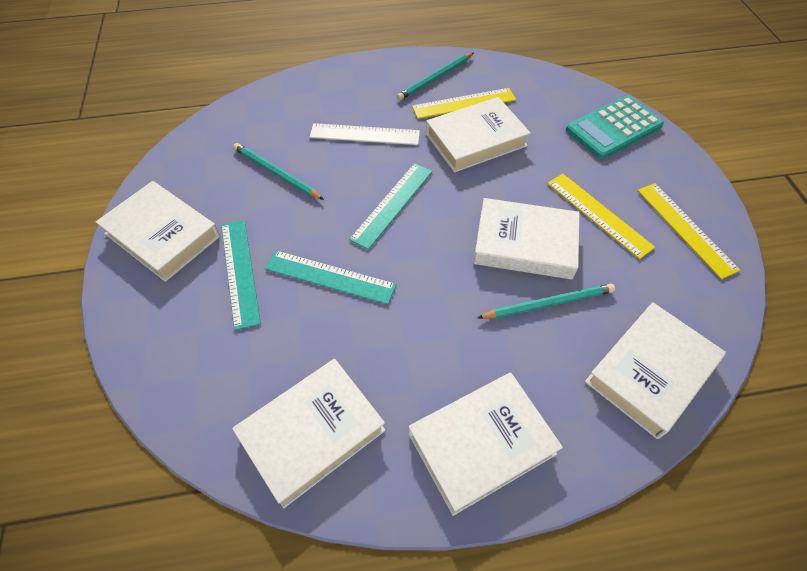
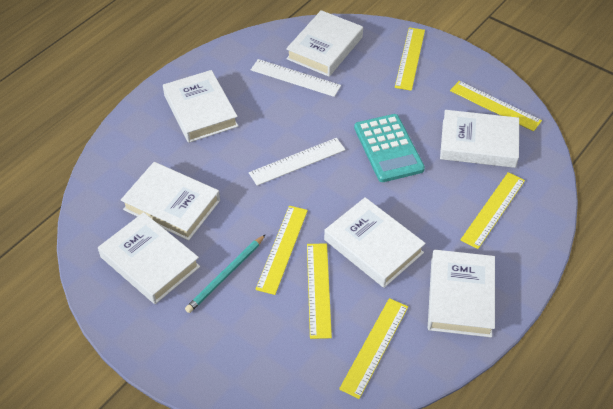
turquoise pencil: [233,143,324,200] [397,53,473,100] [477,284,615,319] = 3 -> [185,234,266,313] = 1
turquoise ruler: [221,220,261,330] [265,250,396,305] [349,163,432,250] = 3 -> none = 0
white book: [96,181,220,282] [232,359,386,508] [409,373,563,516] [426,97,531,173] [473,198,580,279] [585,302,726,439] = 6 -> [98,212,200,304] [121,162,220,241] [163,70,238,143] [286,10,363,77] [324,197,426,288] [428,250,495,337] [440,110,519,168] = 7
white ruler: [310,123,420,145] = 1 -> [249,138,346,186] [251,59,341,97] = 2
yellow ruler: [412,88,516,119] [547,174,655,259] [637,183,740,279] = 3 -> [256,206,308,295] [307,243,332,339] [339,298,408,399] [395,27,425,91] [450,81,542,132] [460,172,525,249] = 6

